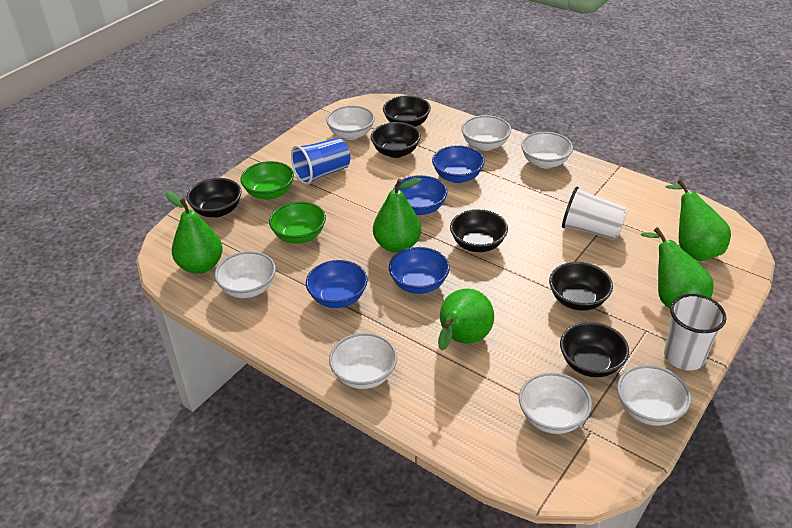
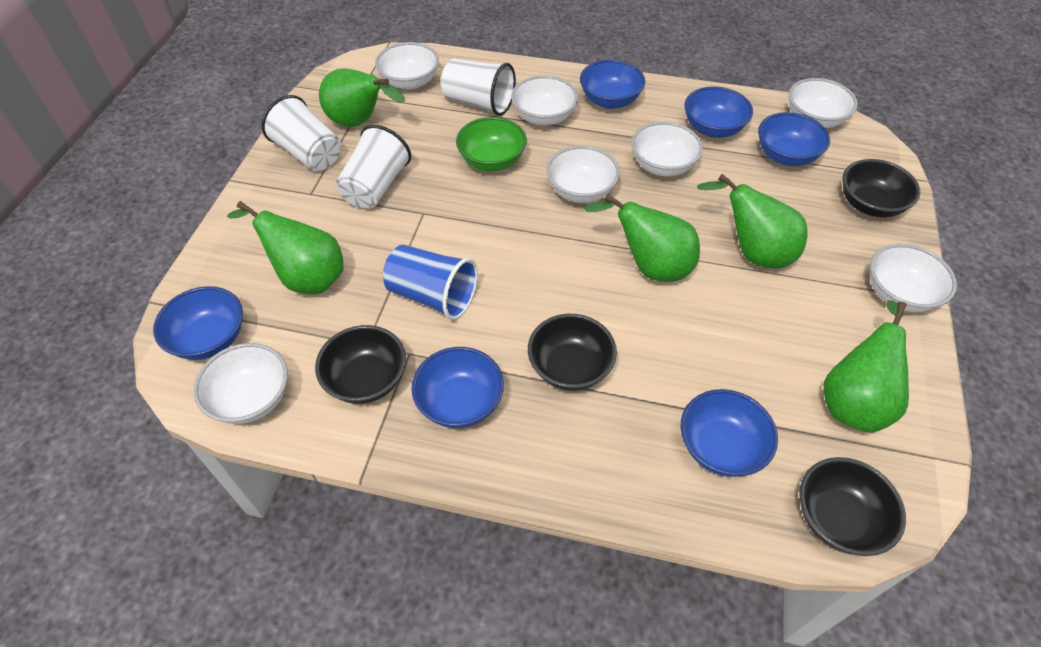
black bowl: [187,178,242,217] [371,122,421,158] [383,95,431,127] [450,209,508,252] [549,262,613,311] [560,322,629,377] = 6 -> [315,325,406,404] [528,314,617,391] [799,457,906,556] [843,159,920,218] = 4
blue bowl: [306,260,368,308] [389,247,450,294] [393,175,447,215] [432,145,485,183] = 4 -> [153,286,243,360] [412,347,504,428] [580,60,645,109] [681,389,778,477] [684,86,753,138] [758,112,830,166] = 6
green bowl: [240,161,294,200] [269,201,326,244] = 2 -> [456,117,527,171] = 1
white cup: [562,187,627,240] [664,294,726,371] = 2 -> [261,95,342,172] [336,125,411,209] [441,58,516,116] = 3

